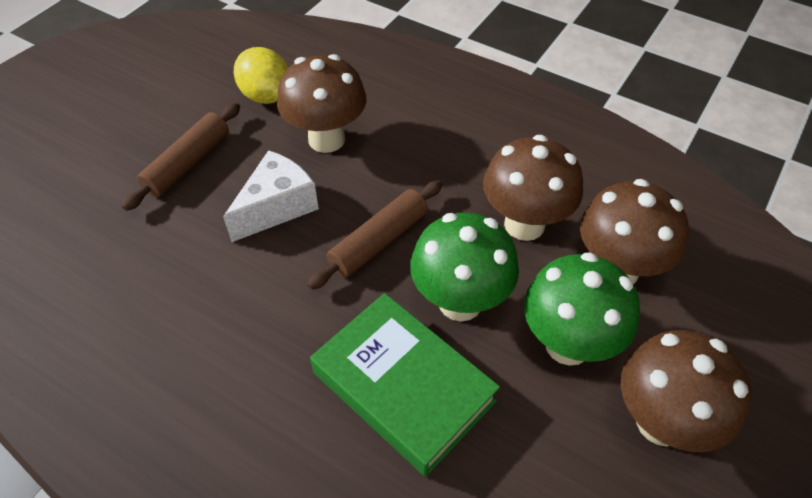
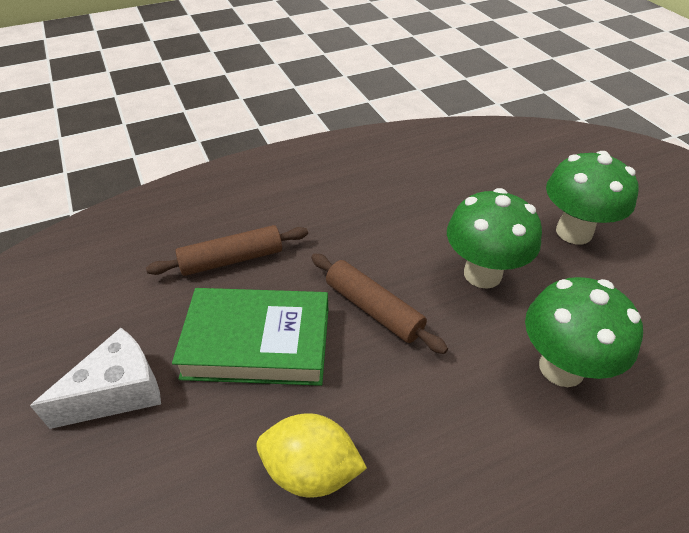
brown mushroom: [277,54,366,153] [483,135,583,241] [580,179,689,284] [621,330,752,452] = 4 -> none = 0
green mushroom: [410,213,519,322] [524,252,640,366] = 2 -> [447,188,542,289] [525,277,643,387] [546,151,639,244] = 3

